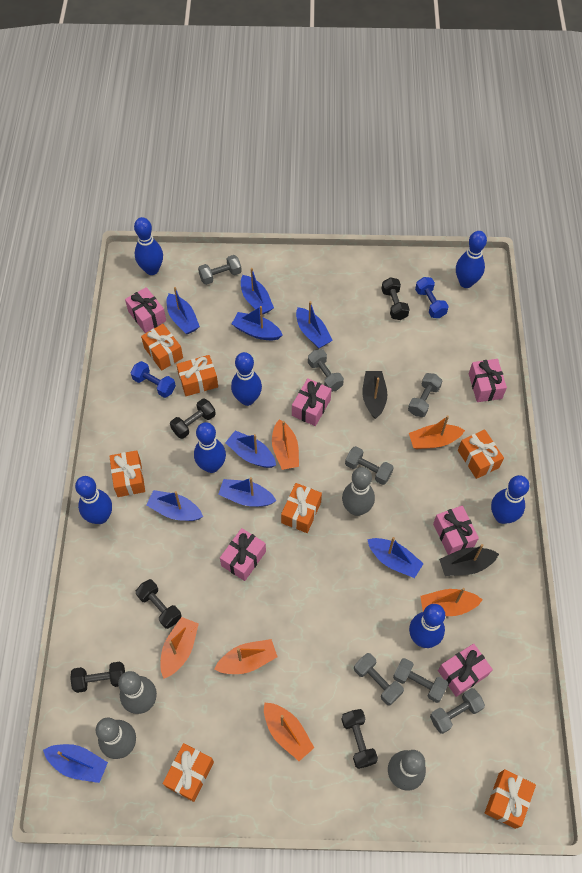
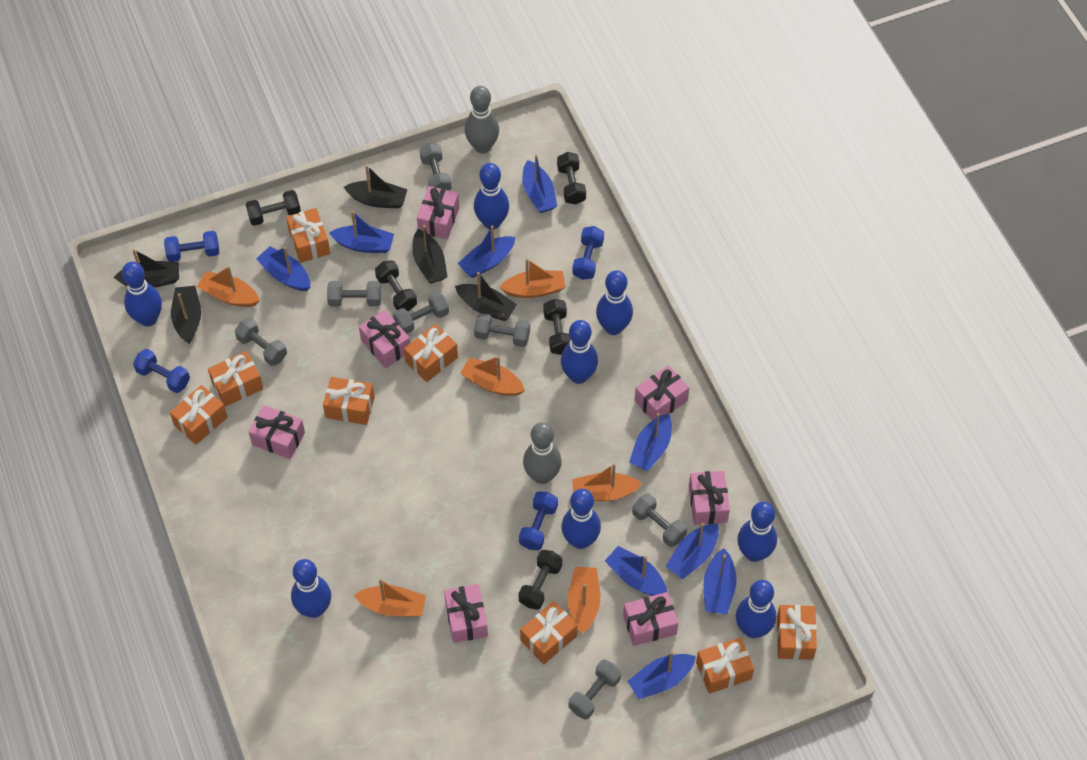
black boat: [362,371,387,419] [439,544,499,576] = 2 -> [113,249,179,288] [171,286,201,343] [344,165,407,208] [412,225,448,284] [455,272,517,321] = 5
blue bowling pin: [75,476,112,524] [134,217,163,275] [194,422,226,473] [231,352,262,406] [409,604,445,648] [456,231,487,288] [491,475,529,524] = 7 -> [122,262,162,327] [291,559,331,618] [474,163,509,229] [561,320,598,384] [561,489,601,549] [596,270,633,335] [736,580,776,638] [737,502,777,562] = 8
blue dumbbell: [131,361,176,398] [415,277,449,318] = 2 -> [133,349,190,393] [164,231,219,262] [519,491,558,550] [572,226,604,280] = 4
grey bowling pin: [96,718,136,759] [118,671,157,714] [342,467,375,516] [388,750,426,791] = 4 -> [465,86,499,154] [523,422,562,484] = 2
orange gift: [109,450,145,497] [141,324,183,371] [163,743,214,802] [176,355,218,396] [281,483,322,533] [458,429,504,479] [485,769,536,829] = 7 -> [170,385,228,445] [208,351,263,407] [286,208,330,263] [323,377,375,425] [404,324,458,382] [520,601,578,665] [696,637,754,694] [777,605,817,660] = 8
pink gift: [125,287,166,333] [220,528,266,581] [292,378,332,426] [433,506,479,555] [438,643,493,697] [469,359,507,402] = 6 -> [249,405,305,459] [359,310,410,368] [417,186,459,239] [444,584,488,643] [623,592,678,646] [634,365,689,421] [689,471,730,525] = 7

